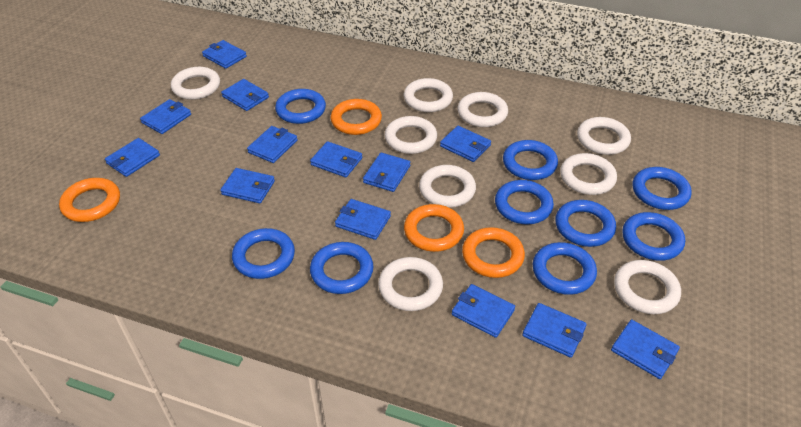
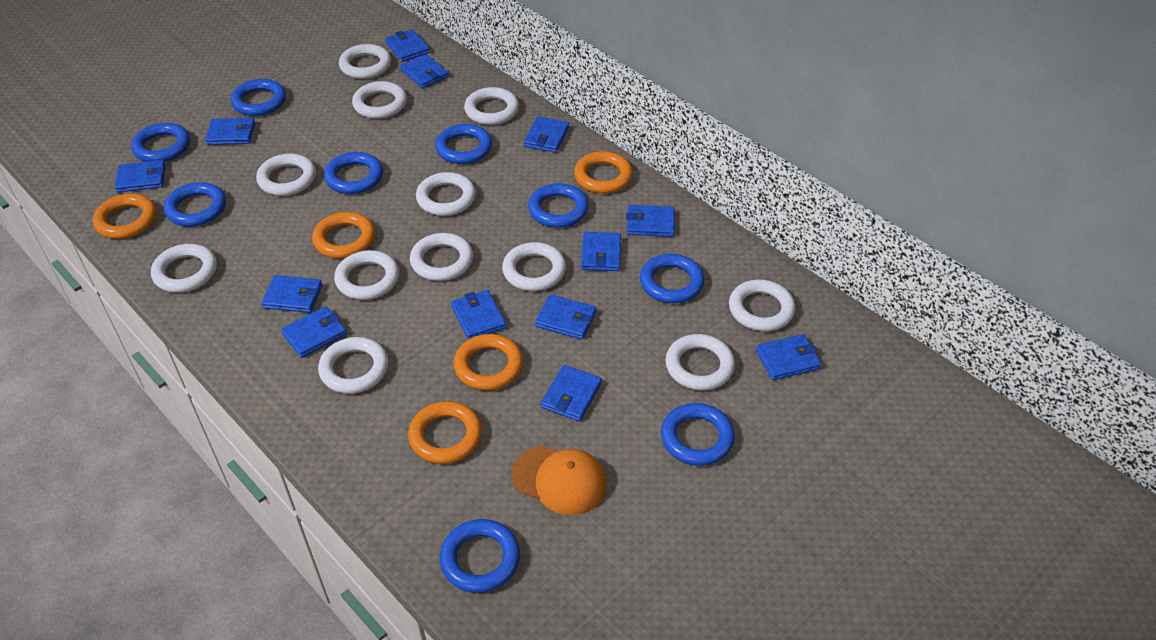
orange cap: none = 0 -> [512,445,606,515] = 1
orange ring: [59,178,120,222] [331,99,382,135] [404,204,464,252] [462,227,525,278] = 4 -> [92,194,156,239] [312,212,375,258] [408,401,482,464] [454,334,523,390] [574,151,633,193] = 5
white ring: [171,67,220,100] [378,257,443,311] [385,116,437,154] [404,78,453,112] [419,165,476,208] [458,92,508,127] [560,153,617,195] [577,117,631,155] [614,260,681,314] = 9 -> [151,244,217,293] [256,153,316,196] [318,337,389,394] [334,250,399,300] [339,44,391,79] [352,81,407,119] [410,233,473,281] [416,172,476,216] [464,87,519,125] [502,242,566,291] [665,334,735,390] [729,280,796,331] = 12

